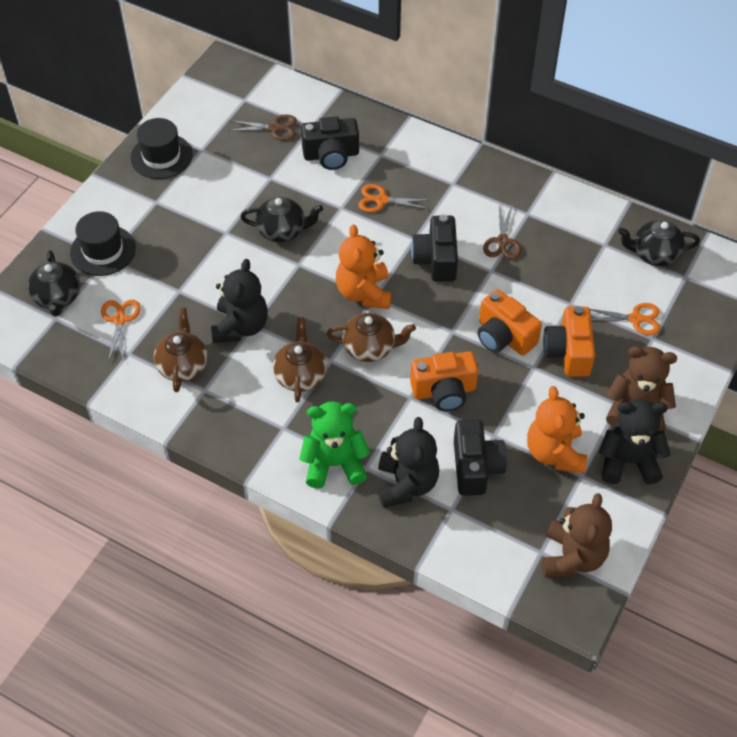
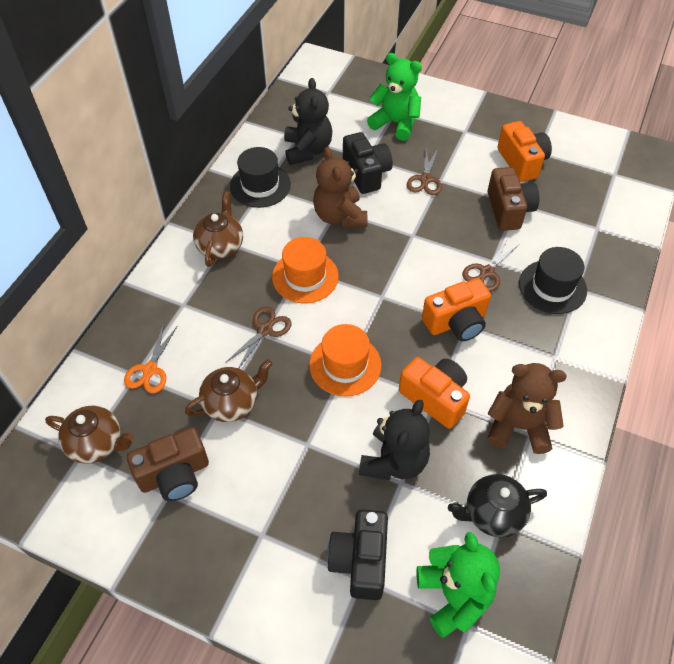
black camera: [301,116,359,170] [411,215,458,282] [454,420,507,496] = 3 -> [327,510,388,600] [343,132,393,194] = 2
black teapot: [28,250,80,316] [241,197,323,242] [618,220,700,266] = 3 -> [448,474,547,537] = 1
black teddy bear: [211,259,268,343] [378,417,439,508] [599,399,671,485] = 3 -> [284,78,332,165] [359,400,430,480] = 2
brown camera: none = 0 -> [127,427,209,501] [487,167,540,231] = 2
brown scissors: [228,114,297,141] [483,205,521,259] = 2 -> [225,307,292,368] [407,149,442,195] [462,238,520,292] = 3
green teddy bear: [299,401,370,489] = 1 -> [367,53,422,141] [417,532,500,638] = 2
orange hat: none = 0 -> [272,237,339,303] [309,324,382,396] = 2
orange scissors: [101,300,140,362] [358,184,430,212] [590,303,660,335] = 3 -> [124,323,177,393] = 1
orange teddy bear: [336,224,392,309] [527,386,587,473] = 2 -> none = 0

